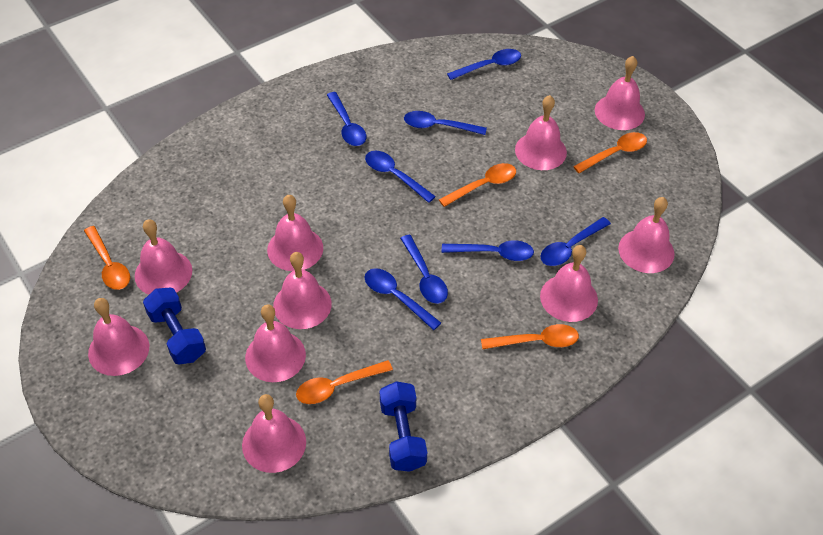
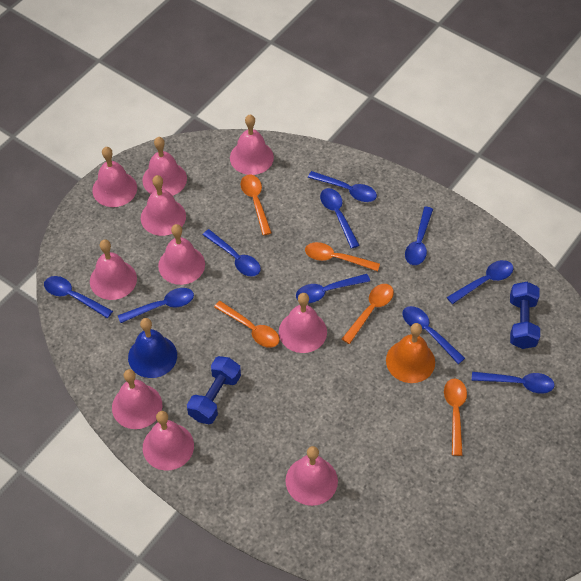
blue bell: none = 0 -> [128,318,177,378] = 1
blue spoon: [327,92,366,146] [365,151,436,203] [365,268,441,330] [400,235,448,304] [404,111,487,135] [442,240,534,261] [447,49,521,80] [540,217,611,266] = 8 -> [44,276,113,318] [118,288,194,323] [203,229,261,277] [296,274,370,303] [308,171,377,202] [320,188,360,249] [402,306,465,364] [405,207,433,265] [447,260,513,304] [472,372,555,394] = 10
orange bell: none = 0 -> [386,323,435,383] = 1

